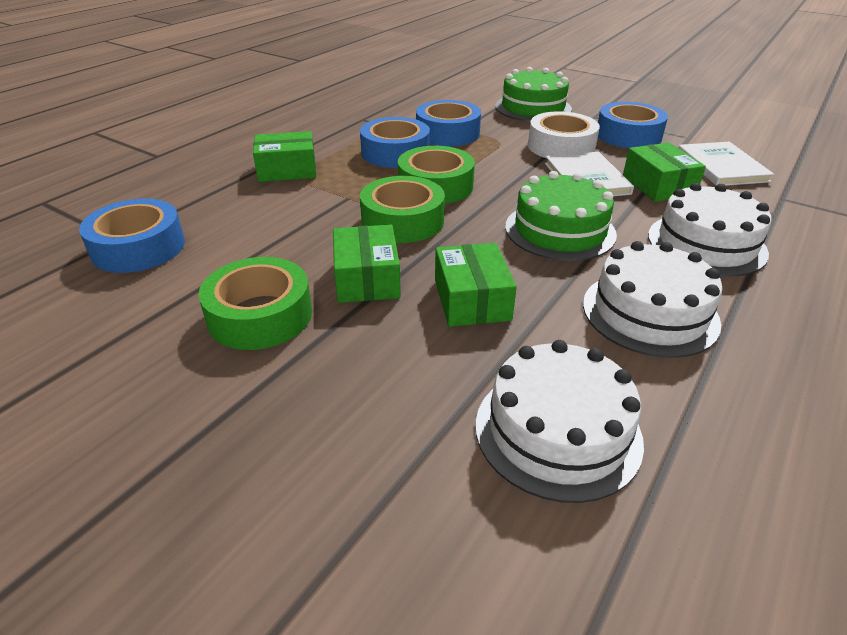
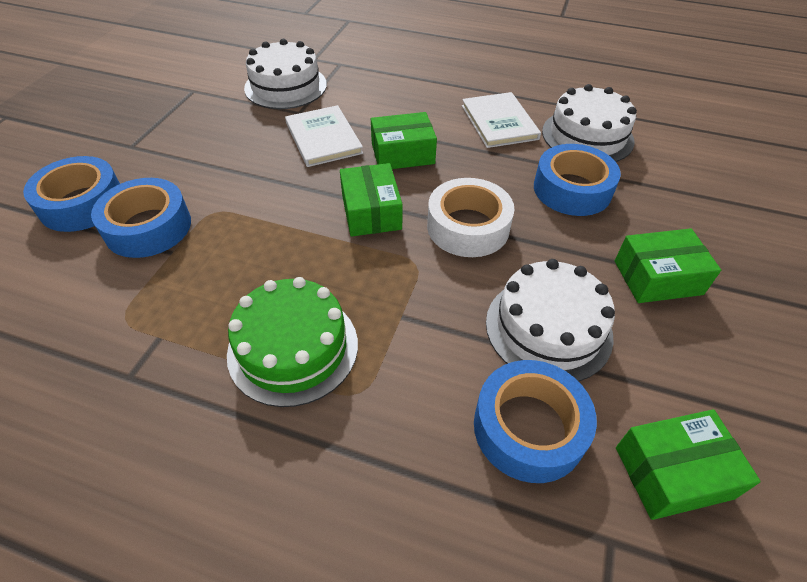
green cake: [495,67,572,122] [505,171,617,261] = 2 -> [227,277,358,407] = 1
green tape: [199,257,312,350] [360,176,445,243] [398,146,475,204] = 3 -> none = 0

